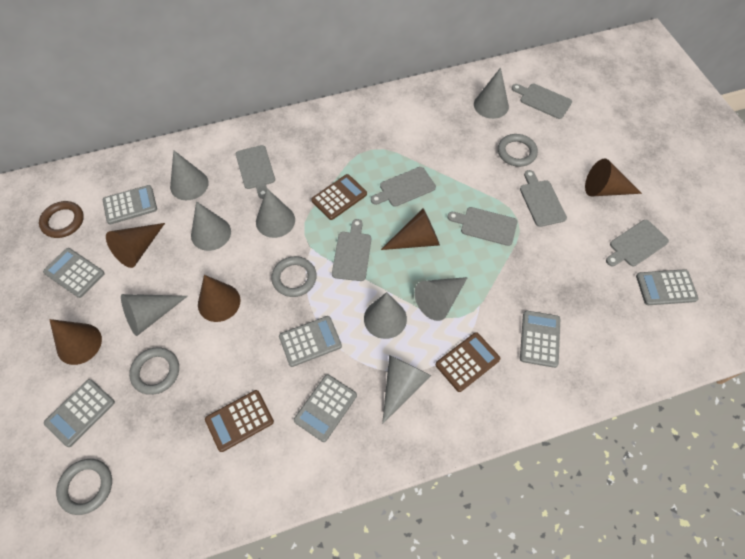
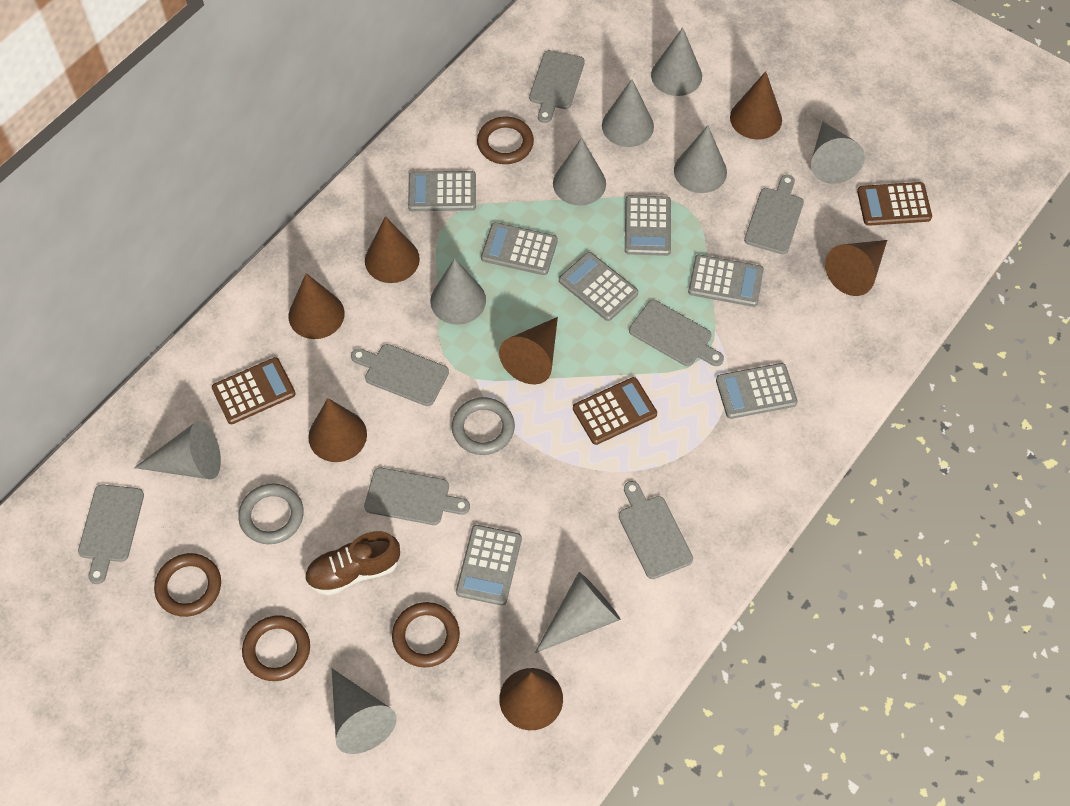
brown cone: [49,319,102,365] [106,223,165,268] [198,275,240,322] [381,208,440,250] [585,159,642,196] = 5 -> [289,273,345,339] [308,398,367,462] [365,216,420,283] [499,317,558,384] [499,668,563,730] [730,71,782,139] [825,240,887,296] = 7
brown ring: [39,201,84,238] = 1 -> [154,553,221,617] [242,615,310,681] [392,602,460,667] [477,116,534,164] = 4
brown shoe: none = 0 -> [305,531,400,596] = 1
grey cone: [121,294,188,336] [170,150,209,200] [191,201,231,251] [256,189,295,238] [364,292,407,339] [382,355,431,424] [414,277,468,321] [474,67,509,119] = 8 -> [134,421,221,479] [332,668,397,754] [430,258,486,325] [535,572,621,653] [553,138,606,206] [602,79,654,147] [651,28,702,96] [674,126,727,193] [811,121,865,184] = 9
grey ring: [56,459,112,515] [129,347,179,395] [271,256,317,297] [498,134,538,167] = 4 -> [238,483,304,544] [452,397,515,455] = 2

